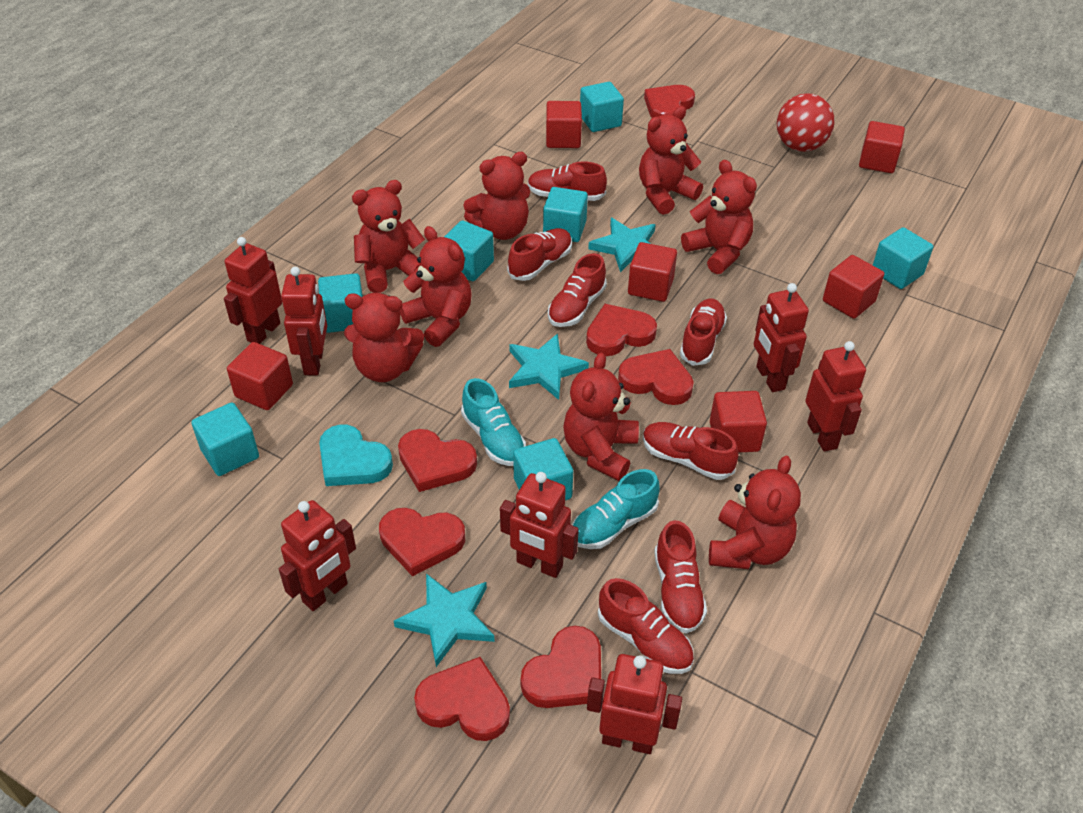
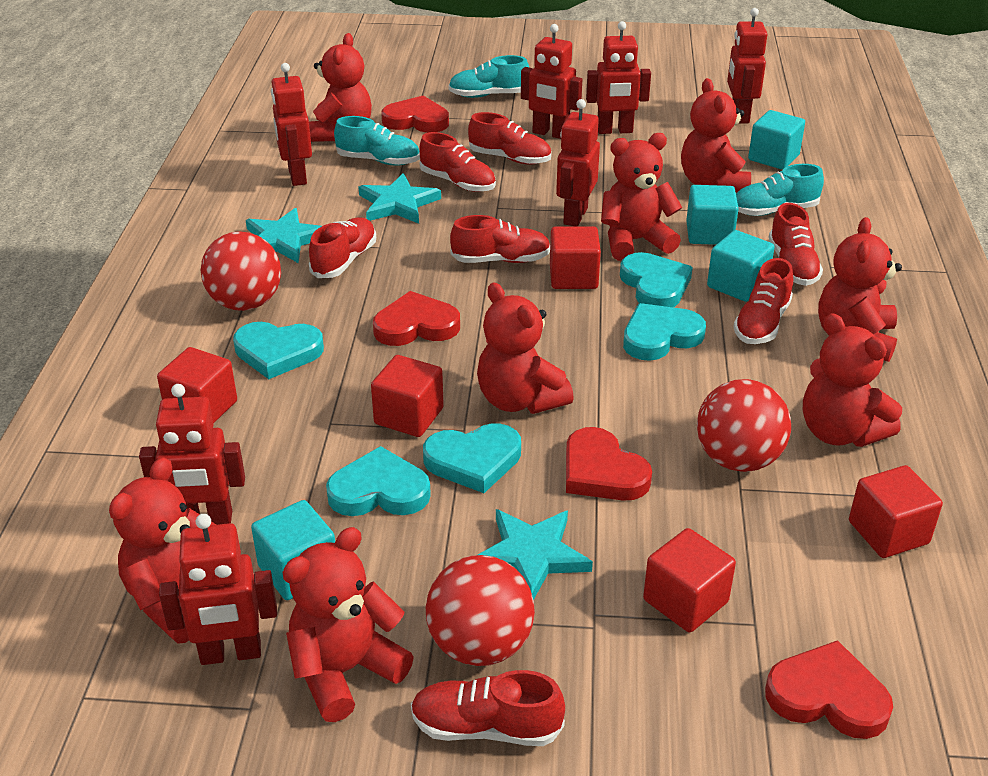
red ball: [777,93,835,152] = 1 -> [201,231,281,311] [426,555,535,666] [697,379,791,472] = 3
red cube: [227,342,293,410] [546,101,582,148] [628,242,677,302] [710,391,767,453] [823,255,884,319] [859,121,905,173] = 6 -> [157,347,237,423] [371,355,444,437] [550,226,601,289] [643,528,736,632] [849,465,943,558] = 5
red heart: [379,508,465,576] [398,429,477,492] [414,657,510,741] [521,626,601,708] [586,304,657,356] [618,349,694,405] [644,85,695,118] = 7 -> [373,291,460,346] [381,96,449,133] [566,427,652,501] [765,640,893,739] = 4
turquoise cube: [191,402,259,476] [318,273,363,333] [444,220,494,281] [513,438,573,500] [543,187,588,242] [580,82,624,132] [873,227,933,289] = 7 -> [251,500,335,600] [686,185,739,245] [707,230,775,302] [748,110,805,170] = 4
turquoise heart: [319,425,393,486] = 1 -> [233,322,324,379] [326,446,431,516] [423,423,521,493] [620,252,693,307] [623,303,706,361] = 5
turquoise shoe: [461,378,526,466] [572,469,660,549] = 2 -> [334,116,420,166] [448,55,529,98] [736,164,824,216] = 3

